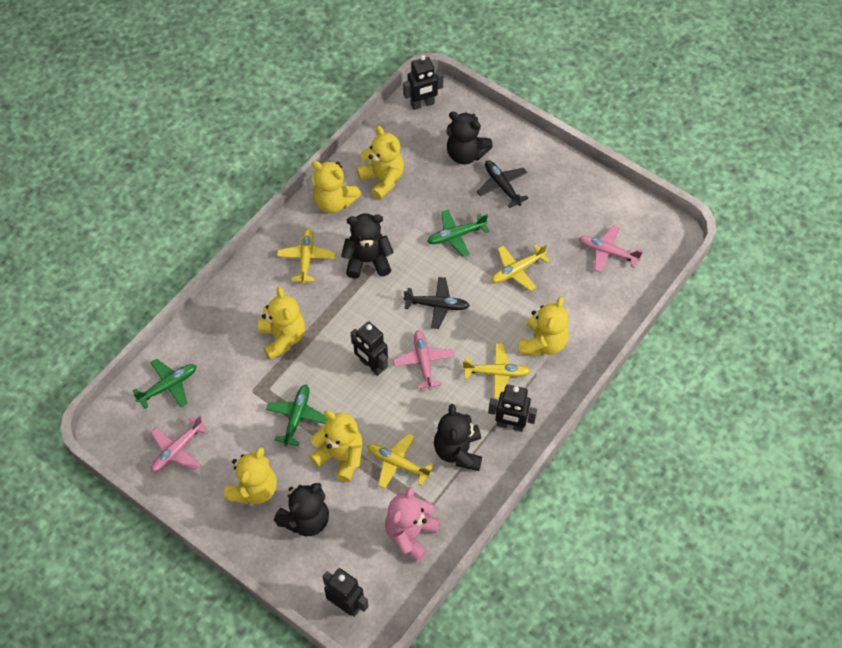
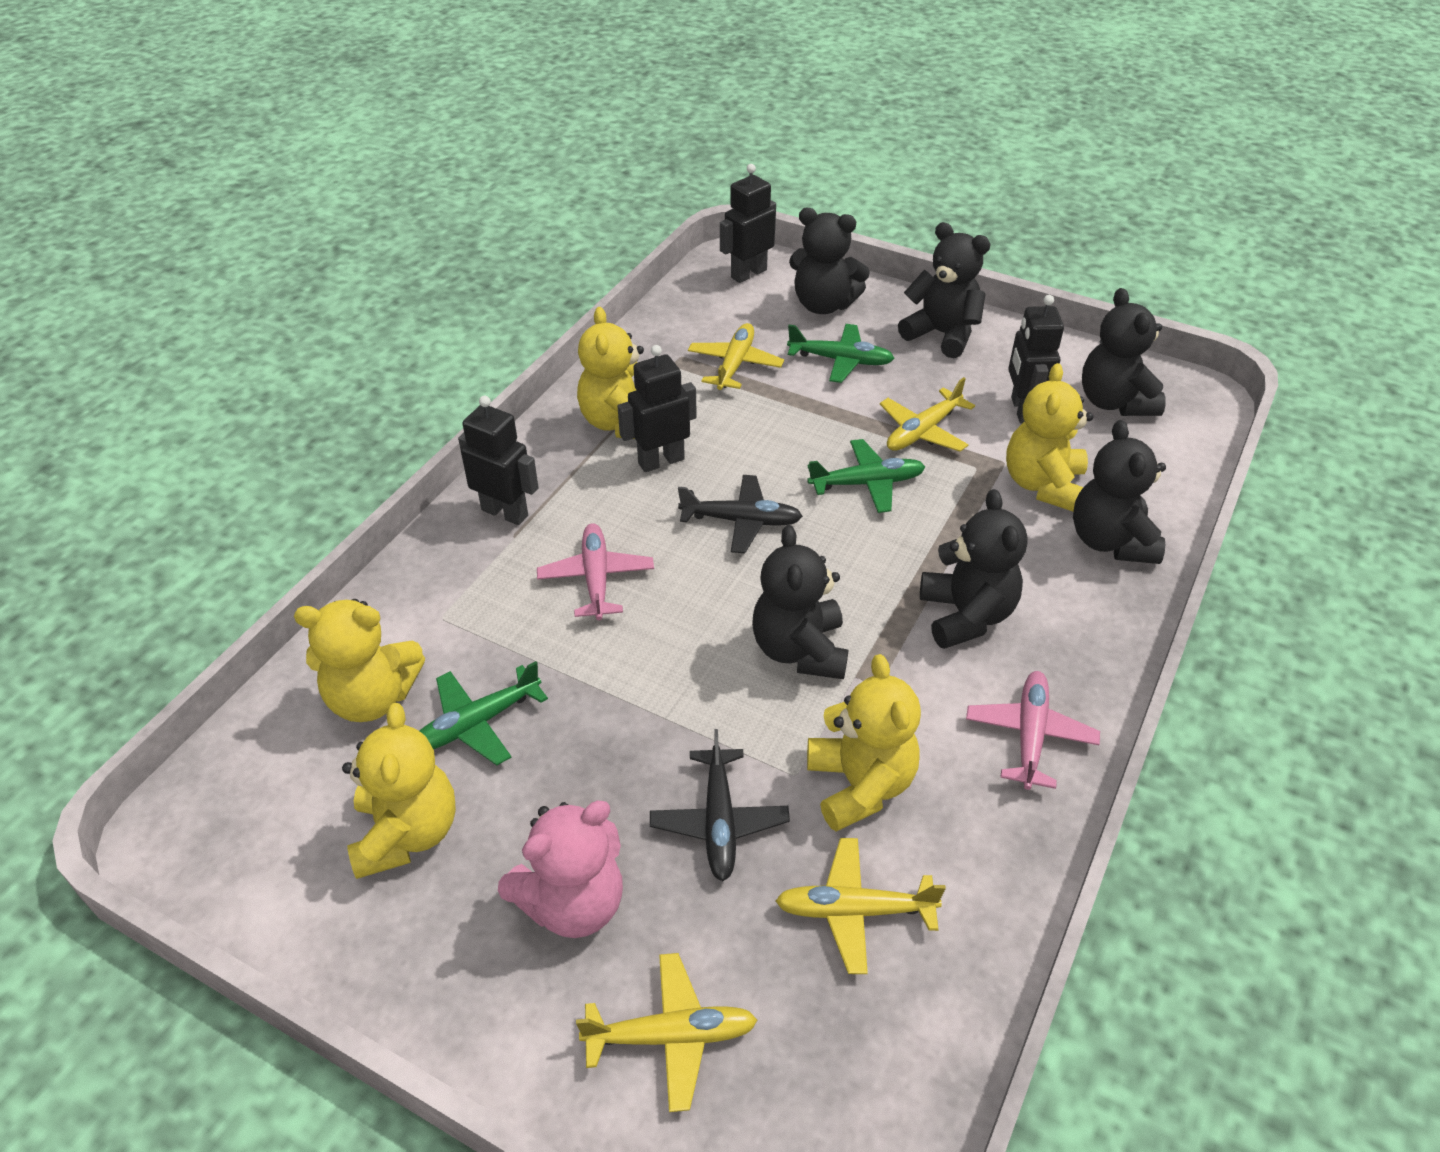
black teddy bear: [274,483,329,536] [341,213,394,279] [434,404,482,471] [446,112,493,165] = 4 -> [752,525,848,679] [789,208,870,314] [898,222,991,358] [920,489,1028,649] [1073,420,1166,564] [1082,288,1166,416] = 6
pink plane: [151,416,209,472] [393,330,454,390] [579,225,642,273] = 3 -> [537,523,654,620] [966,671,1100,790] = 2
yellow teddy bear: [224,447,277,504] [258,287,305,360] [309,410,363,482] [311,161,361,213] [357,126,404,200] [518,297,569,356] = 6 -> [294,599,425,722] [342,703,456,879] [577,307,644,439] [807,654,921,832] [1006,363,1093,512] = 5

